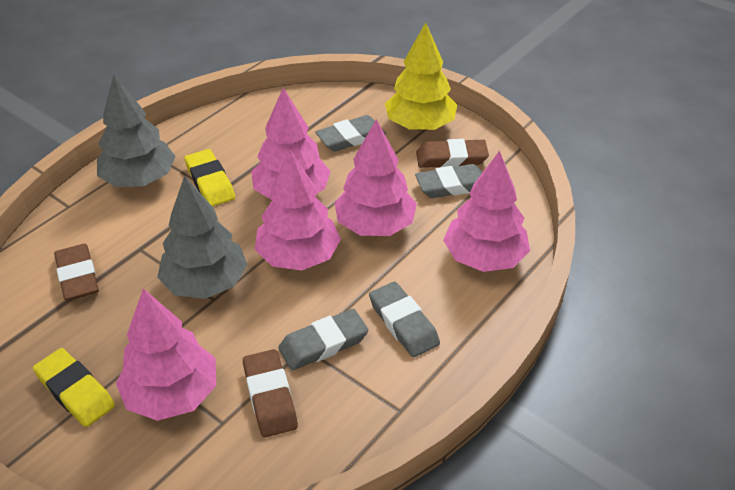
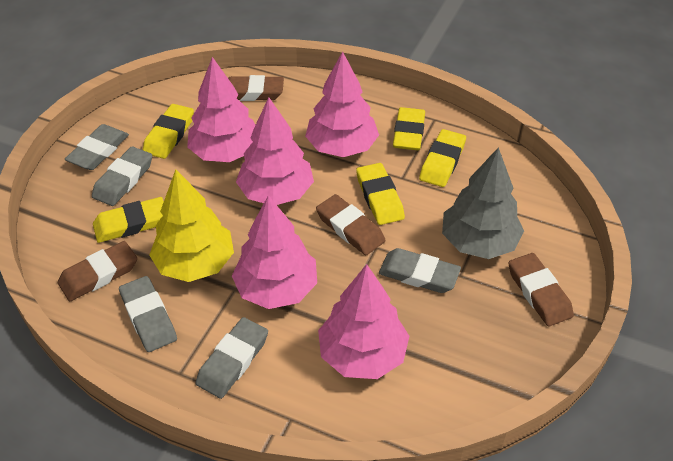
brown eraser: [54,244,99,301] [243,349,298,438] [416,139,489,168] = 3 -> [58,241,137,301] [228,75,284,101] [316,194,386,255] [509,253,574,327] = 4
grey eraser: [278,309,368,371] [315,115,386,152] [369,281,440,357] [415,164,483,198] = 4 -> [65,124,129,170] [92,146,152,206] [119,276,177,352] [196,317,268,399] [379,248,461,293] = 5
grey tree: [97,74,176,187] [157,176,247,299] = 2 -> [442,147,524,259] = 1
yellow eraser: [33,348,115,427] [184,149,235,206] = 2 -> [93,197,164,243] [143,104,194,159] [356,163,405,225] [393,107,425,150] [419,129,466,187] = 5

